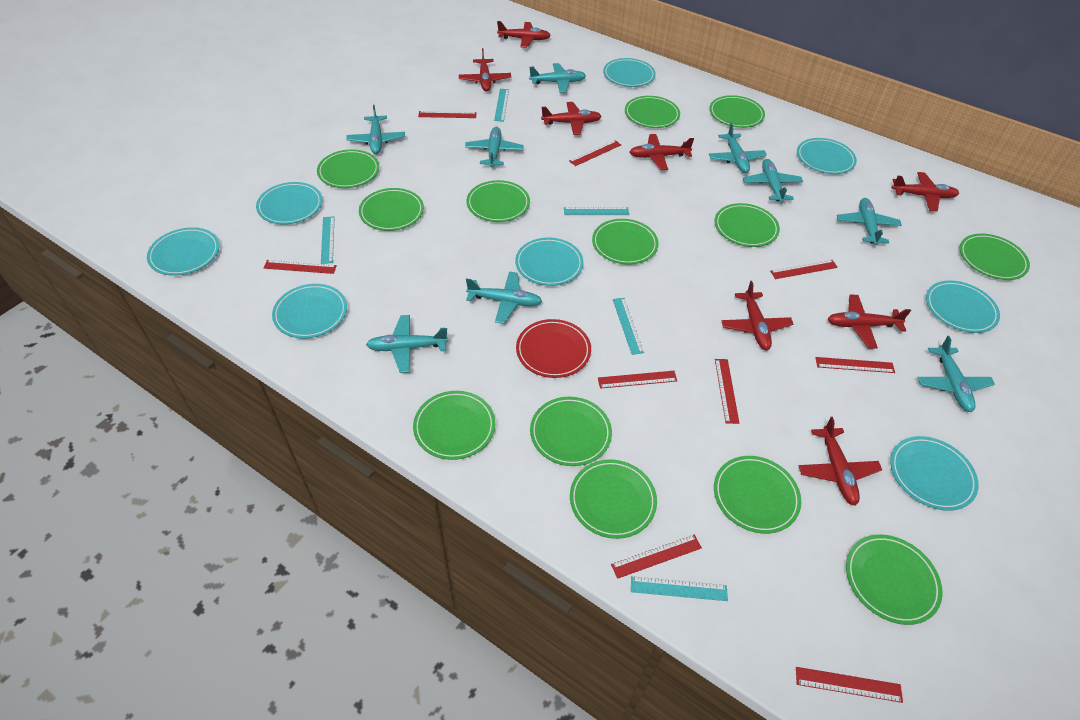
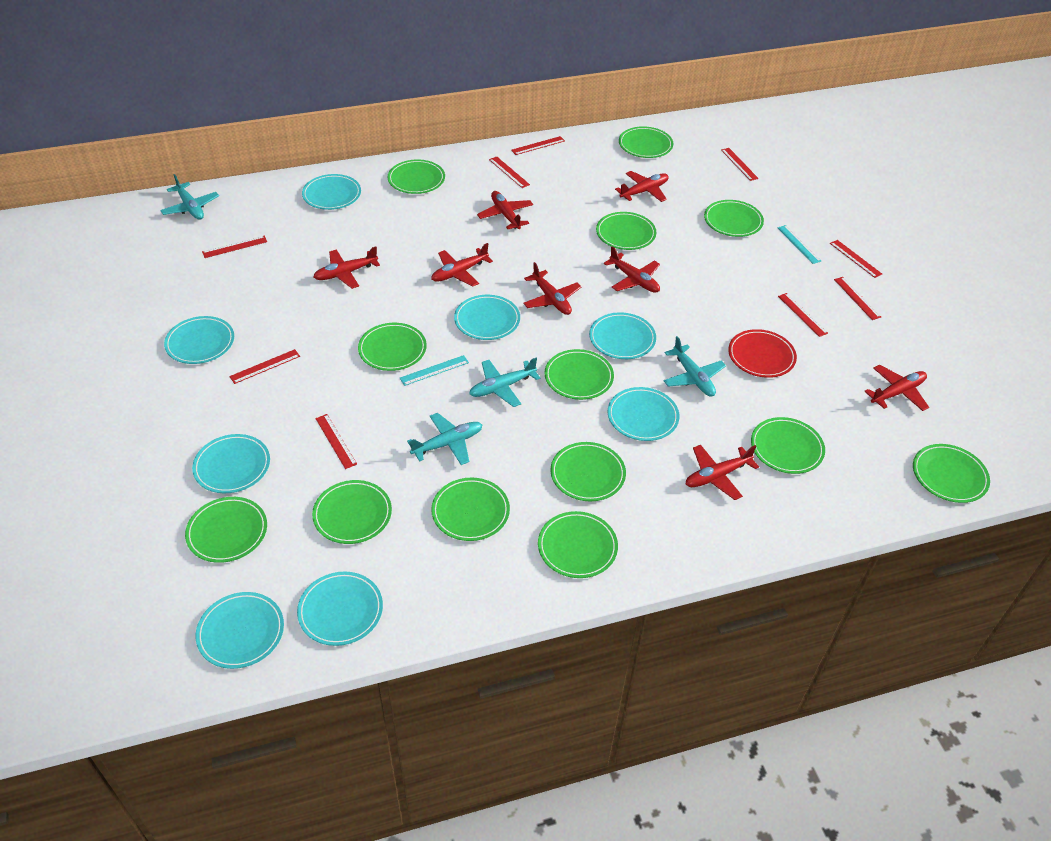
turquoise plane: [346,105,405,154] [366,315,448,373] [465,127,524,167] [466,272,542,324] [529,63,586,93] [709,123,767,173] [743,159,803,203] [837,198,902,245] [917,336,995,412] = 9 -> [160,174,219,220] [407,413,482,465] [469,358,540,407] [664,336,726,397] = 4
turquoise ruler: [321,216,335,264] [494,89,509,122] [564,207,629,215] [613,298,644,355] [631,576,728,601] = 5 -> [400,355,469,386] [778,225,821,264] = 2

